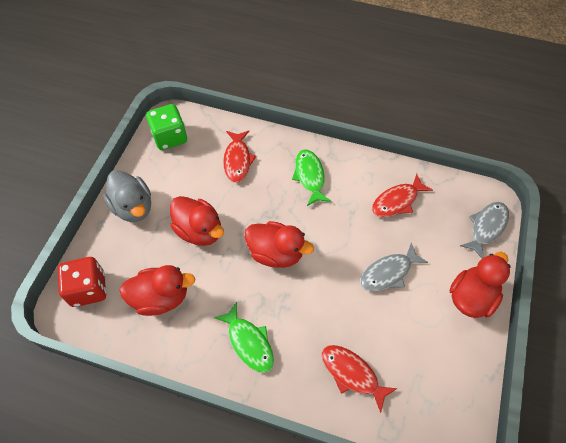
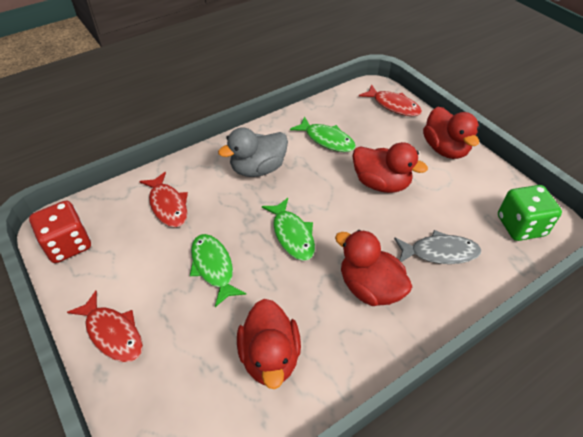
green fish: [214,302,274,373] [292,149,331,206] = 2 -> [190,234,246,307] [262,198,315,261] [290,116,356,152] = 3
grey fish: [360,242,428,291] [460,202,509,258] = 2 -> [394,230,481,264] = 1

